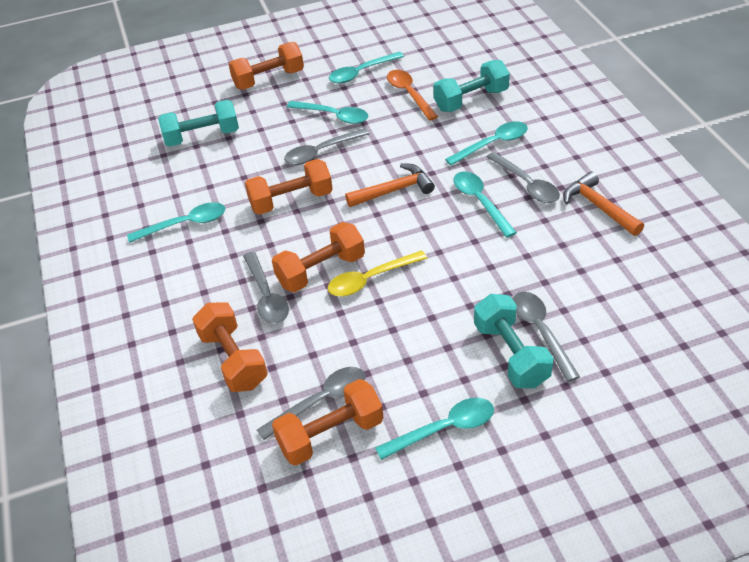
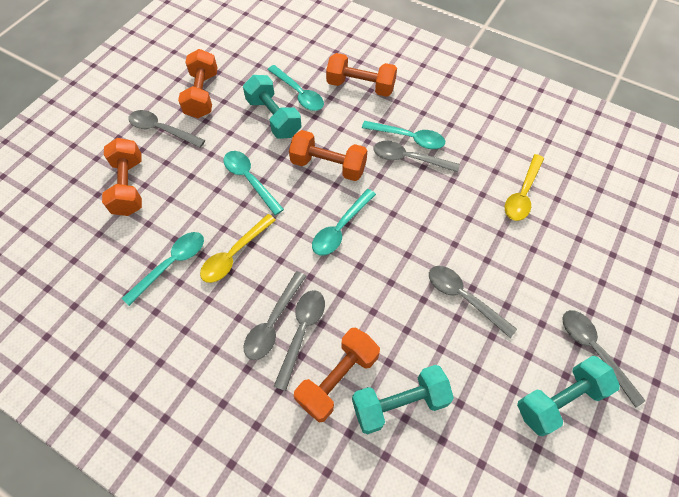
grey spoon: [243,252,289,324] [257,367,365,440] [284,128,370,165] [487,152,560,203] [513,292,580,382] = 5 -> [128,110,205,148] [243,271,306,360] [274,290,325,391] [373,141,460,172] [429,266,517,338] [562,310,645,408] = 6
orange hammer: [345,163,435,207] [563,172,644,236] = 2 -> none = 0
orange spoon: [387,70,438,121] = 1 -> none = 0
turquoise spoon: [127,202,225,243] [287,101,368,124] [329,52,404,83] [375,398,494,460] [445,121,528,166] [453,171,517,238] = 6 -> [122,232,204,306] [223,151,284,215] [268,65,324,111] [312,189,376,255] [362,121,445,149] = 5
yellow spoon: [327,250,428,297] = 1 -> [200,214,276,283] [505,154,544,221] = 2

